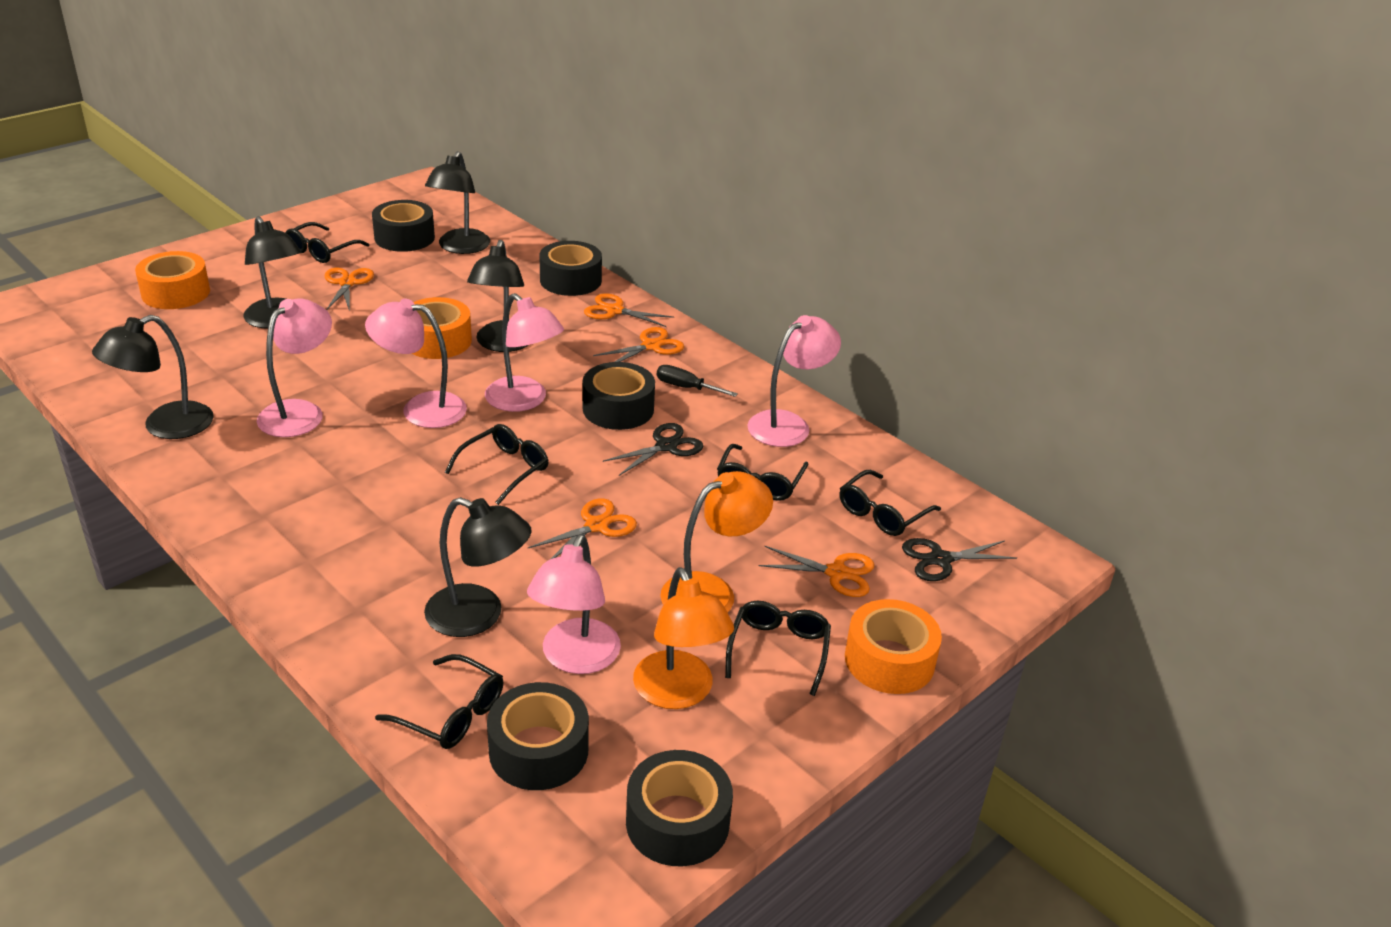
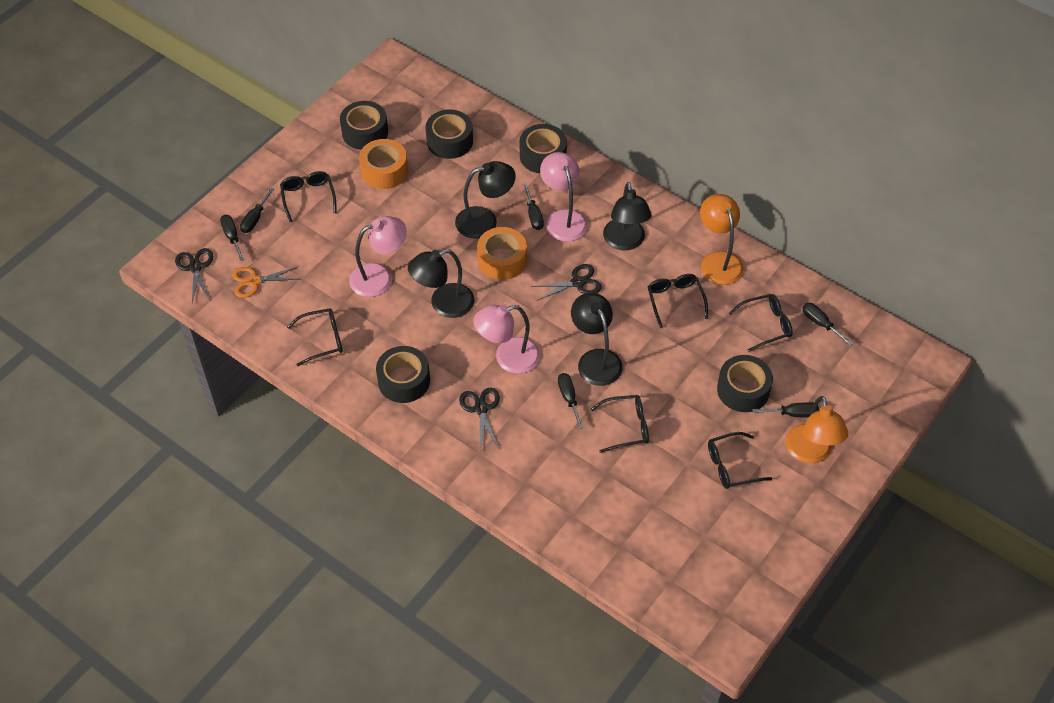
black lamp: [92,315,214,439] [243,216,301,329] [424,497,532,637] [425,151,490,254] [467,240,528,352] = 5 -> [408,249,474,318] [455,161,516,239] [571,293,623,386] [603,182,652,250] = 4
black scissors: [603,423,703,476] [902,538,1017,581] = 2 -> [175,248,213,303] [459,388,500,450] [531,264,602,300] = 3
black screwdriver: [657,365,738,397] = 1 -> [220,215,244,261] [240,188,274,233] [523,183,544,230] [558,373,583,429] [752,402,819,417] [802,303,853,346] = 6
orange scissors: [325,268,374,311] [528,498,637,559] [584,293,674,327] [593,327,684,362] [759,546,874,597] = 5 -> [232,266,299,298] = 1
orange tape: [135,251,210,309] [411,297,472,359] [845,599,942,694] = 3 -> [359,139,408,189] [477,227,527,280] = 2
pink lamp: [257,298,332,437] [365,299,467,428] [485,293,564,412] [527,534,621,674] [747,315,841,447] = 5 -> [349,216,407,297] [474,304,540,374] [540,152,588,242] = 3

